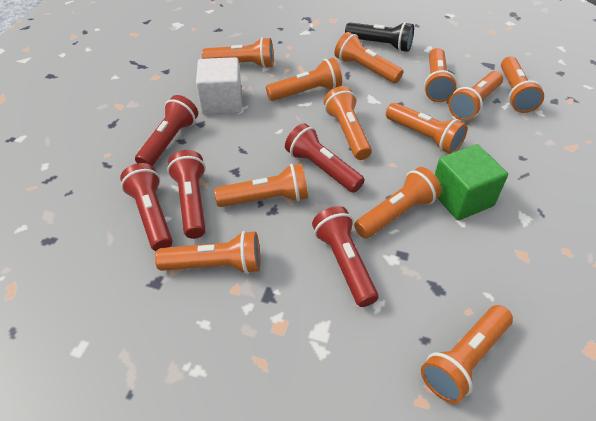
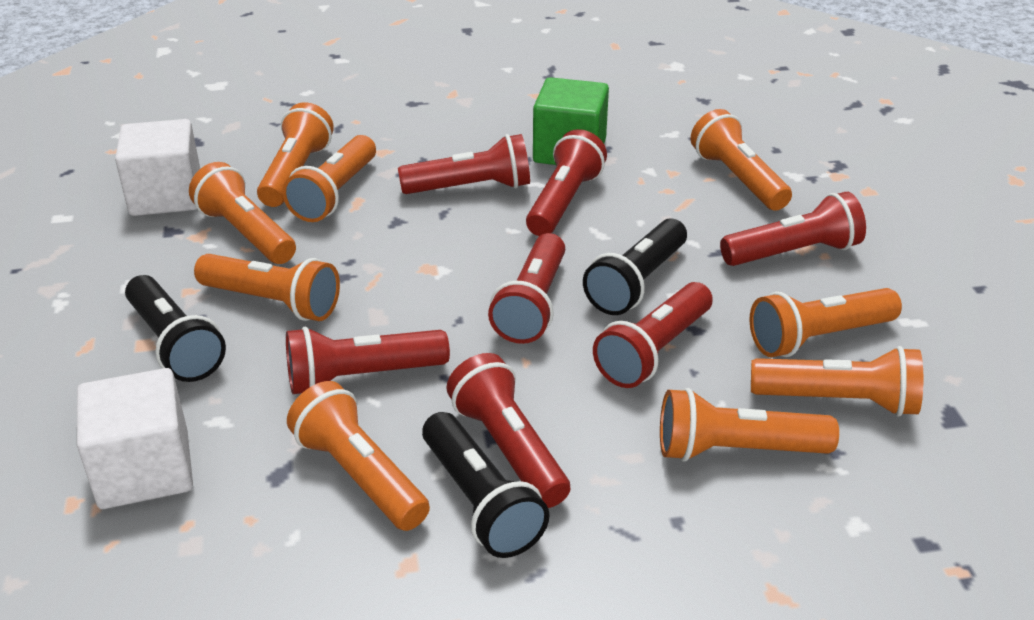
black flashlight: [345,22,414,52] = 1 -> [125,275,226,382] [422,412,550,558] [583,218,687,315] = 3
orange flashlight: [155,231,260,274] [202,37,274,68] [214,163,308,207] [266,58,342,101] [324,86,372,160] [334,32,403,83] [354,167,442,239] [386,103,467,154] [421,305,513,403] [424,48,457,102] [448,71,503,121] [501,56,544,113] = 12 -> [189,162,296,264] [194,254,340,321] [257,102,334,207] [282,135,376,222] [287,381,430,531] [660,388,839,462] [690,109,792,211] [750,288,902,357] [751,346,923,416] = 9
red flashlight: [120,163,173,251] [135,95,198,166] [167,150,206,239] [285,123,364,193] [312,206,379,307] = 5 -> [286,326,450,394] [398,134,530,194] [446,353,570,508] [488,233,565,344] [526,129,607,236] [593,282,713,388] [720,192,866,266] = 7
white cube: [196,57,242,115] = 1 -> [77,368,193,509] [115,119,200,216] = 2

